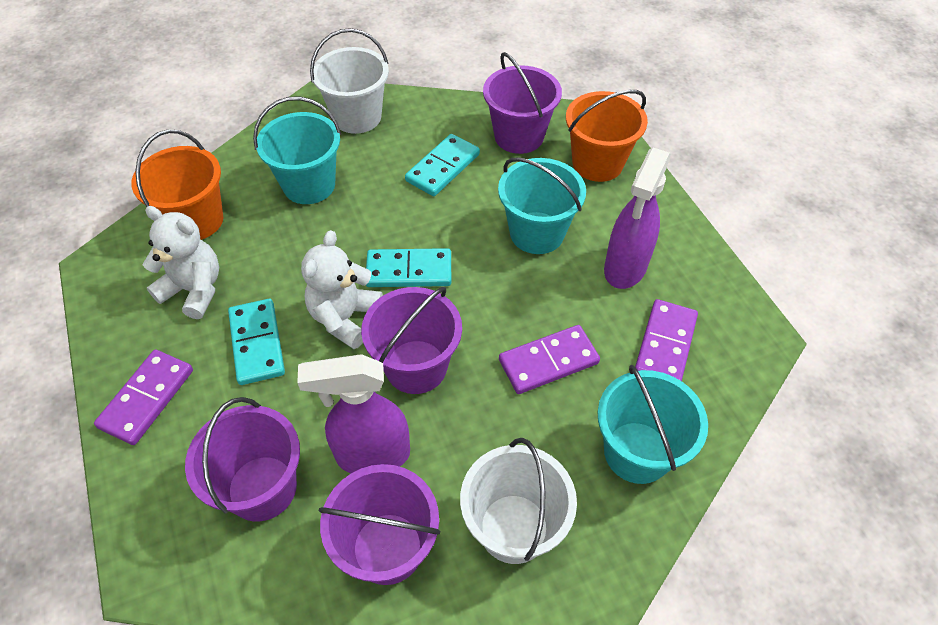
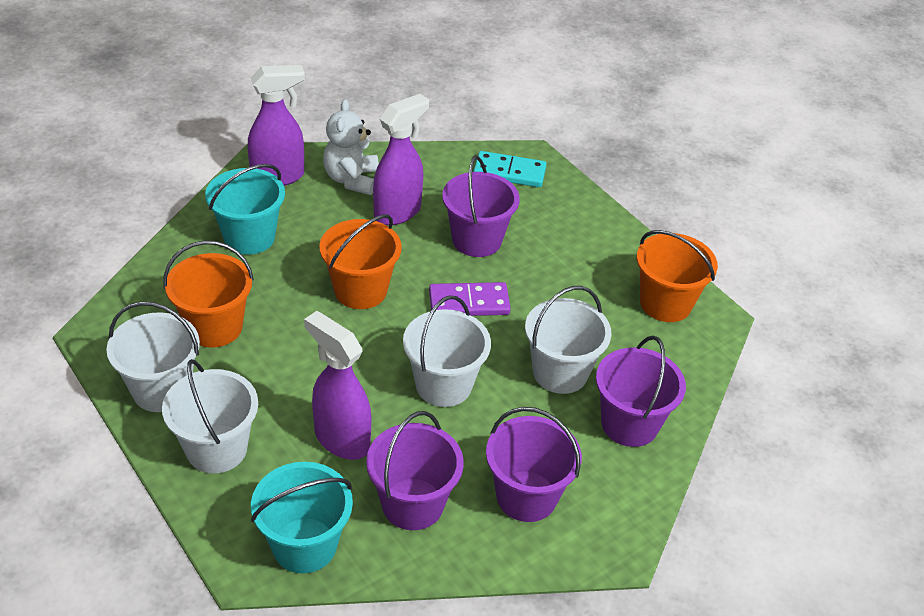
orange bucket: [131,129,223,240] [566,90,648,182] = 2 -> [163,241,254,348] [319,214,402,309] [637,230,718,322] = 3
purple domino: [94,349,193,445] [499,325,600,394] [635,299,698,381] = 3 -> [429,282,511,316] = 1
purple spray bottle: [297,354,410,473] [604,148,671,289] = 2 -> [248,65,305,186] [304,311,371,460] [373,94,429,225] = 3
turquoise bucket: [253,96,341,204] [498,157,586,254] [597,365,708,484] = 3 -> [205,164,285,255] [251,462,353,573] = 2
turquoise domino: [228,299,285,385] [366,248,451,287] [405,134,480,196] = 3 -> [473,151,547,187] = 1
white bucket: [310,28,389,134] [460,438,577,564] = 2 -> [106,301,200,412] [162,359,258,473] [403,295,491,407] [525,286,611,394] = 4
white teddy bear: [143,206,219,319] [301,230,383,349] = 2 -> [323,99,379,195] = 1

